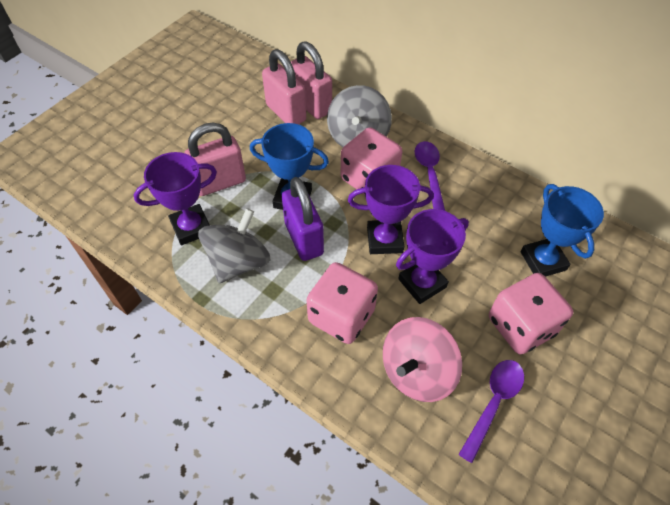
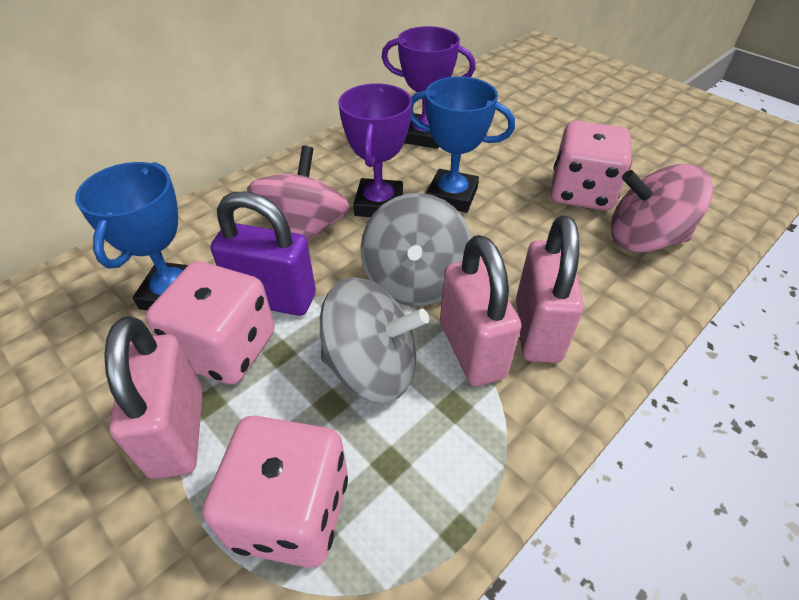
pink spinning top: [383,317,462,402] = 1 -> [247,146,350,242] [611,164,713,253] = 2
purple spoon: [415,141,445,211] [458,360,524,463] = 2 -> none = 0
purple trophy: [134,152,217,245] [348,165,434,254] [396,209,469,304] = 3 -> [338,84,412,217] [382,26,476,149] = 2

